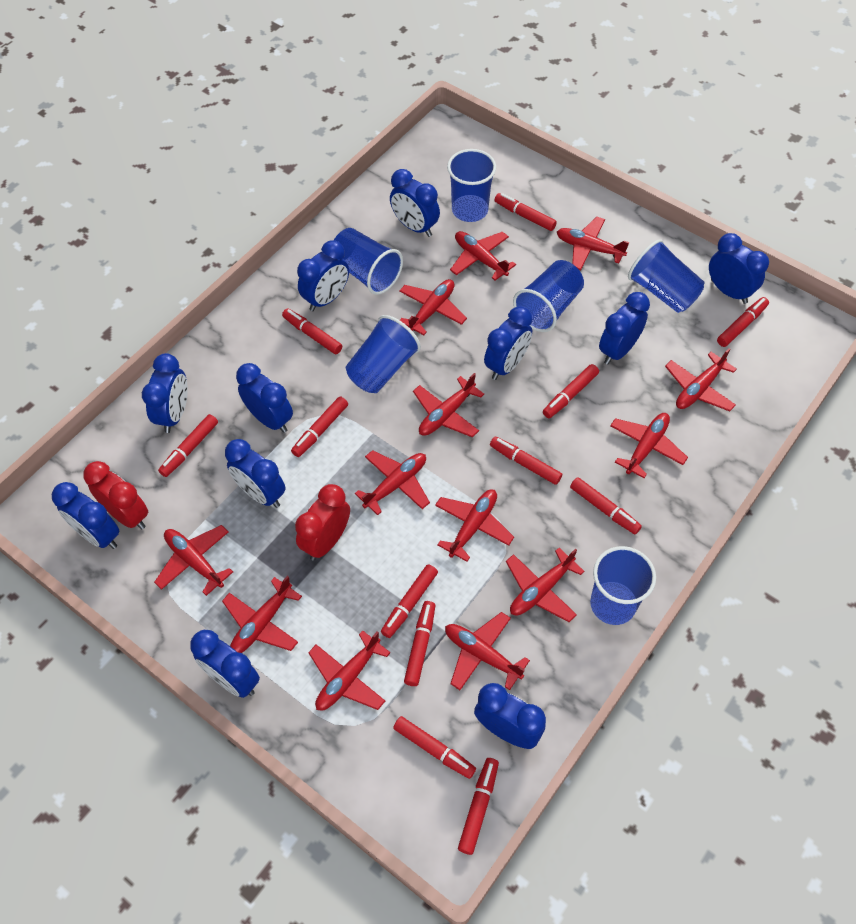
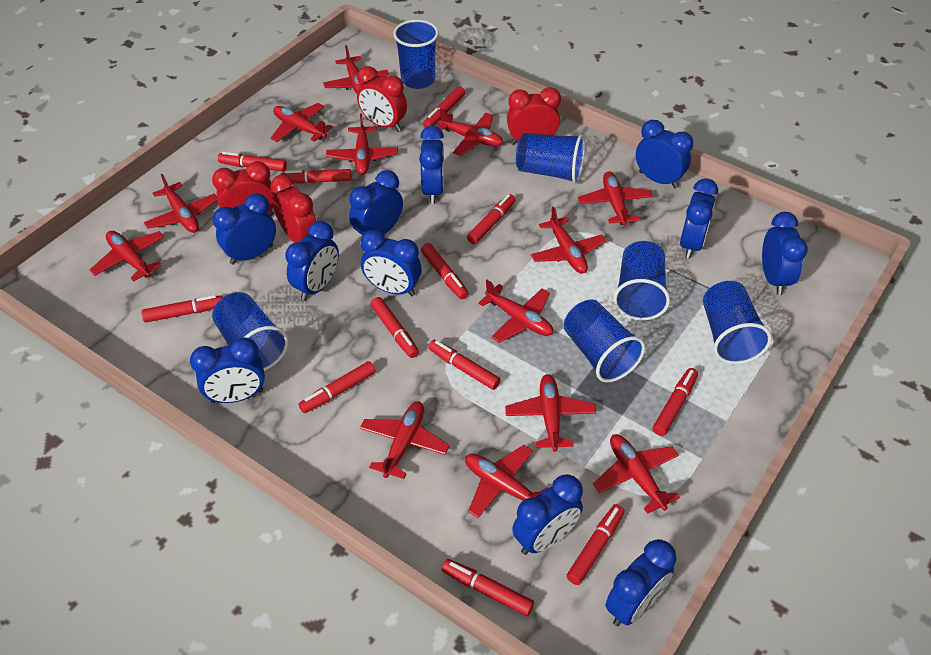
red clock: [83,461,148,530] [295,484,350,560] = 2 -> [212,161,275,216] [270,174,317,243] [357,66,407,132] [507,87,561,145] = 4

